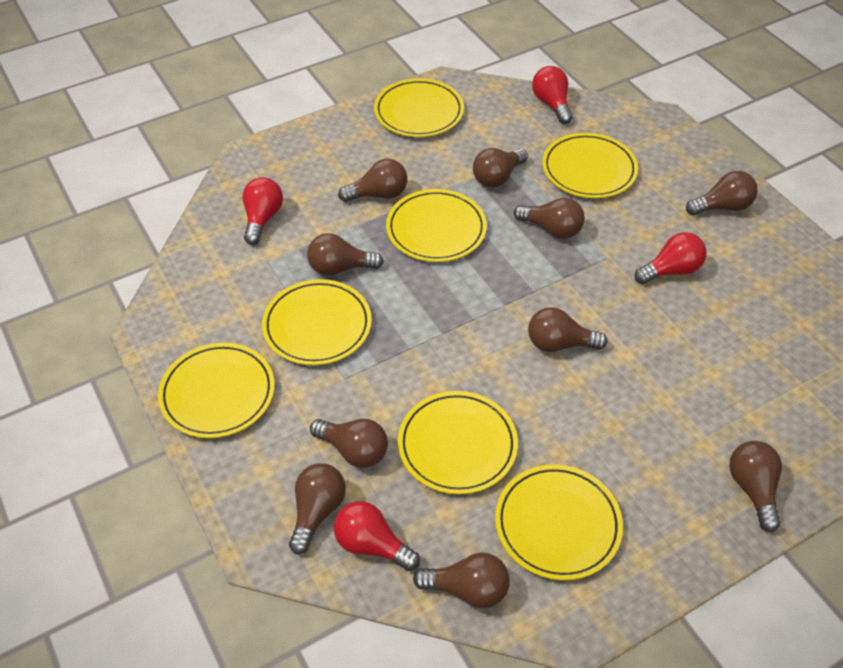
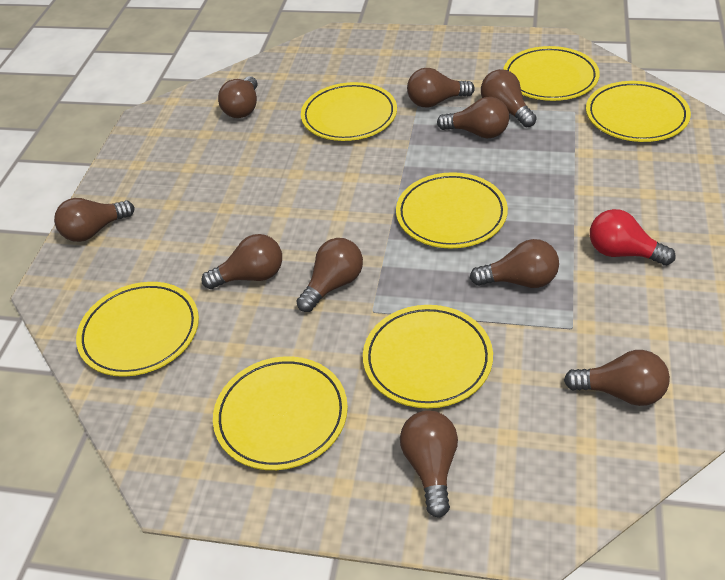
red light bulb: [243,177,283,245] [334,501,420,571] [532,66,573,124] [635,232,707,284] = 4 -> [590,209,676,266] = 1

